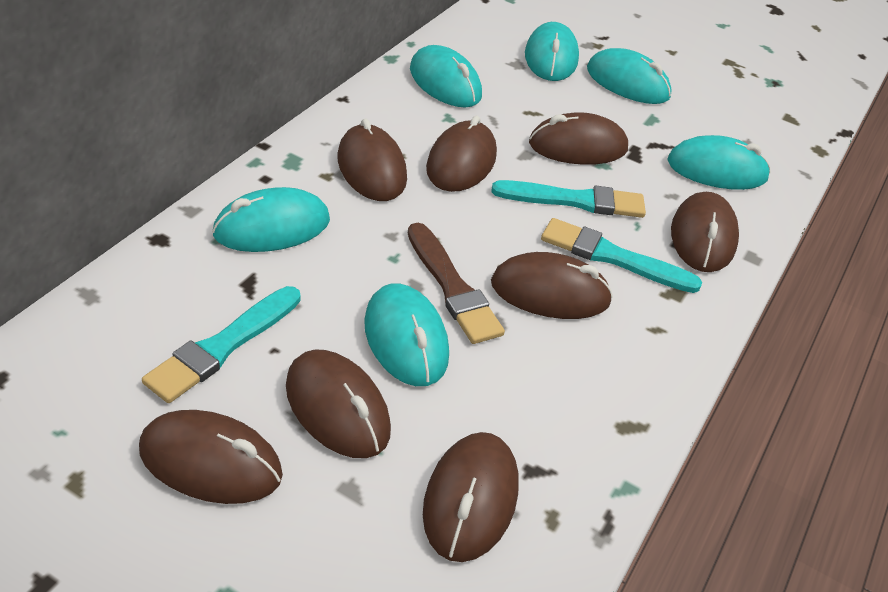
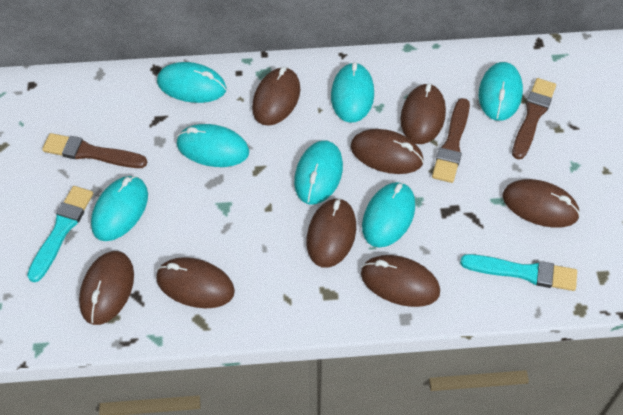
brown brush: [408,223,505,344] = 1 -> [42,133,148,168] [432,98,470,183] [512,78,556,160] = 3
turquoise brush: [142,286,301,403] [492,180,646,218] [541,218,702,293] = 3 -> [27,186,93,282] [460,254,577,291] = 2
turquoise mouse: [212,187,330,252] [364,283,449,386] [410,45,482,107] [525,22,579,81] [587,48,672,104] [667,135,771,190] = 6 -> [91,176,148,241] [157,62,226,103] [177,124,249,167] [294,140,343,205] [331,62,374,123] [362,182,415,247] [479,62,523,121] = 7

